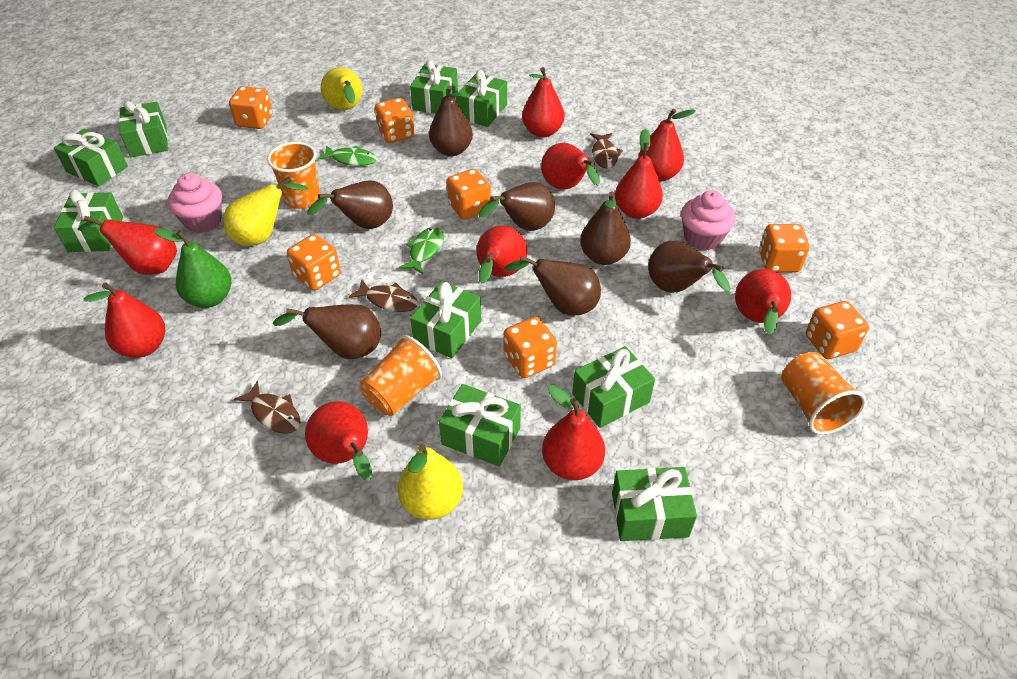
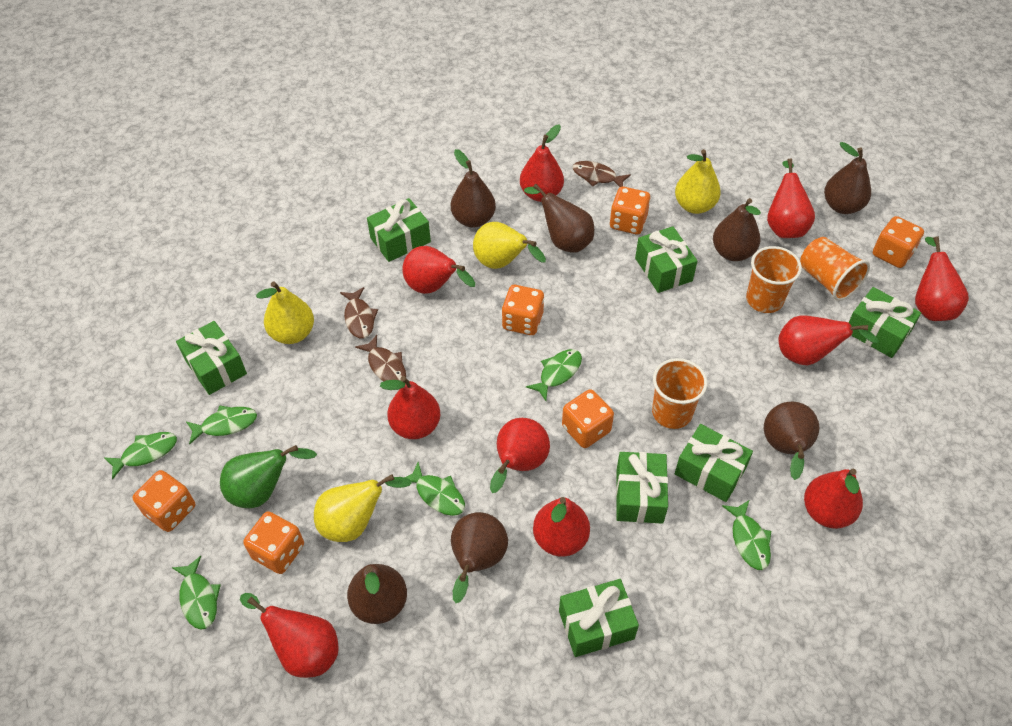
green fish: [317,145,377,166] [399,227,444,274] = 2 -> [104,432,177,480] [172,556,221,630] [186,405,257,445] [404,462,465,516] [526,349,582,401] [722,500,771,570] = 6
green gift: [54,129,128,186] [54,190,123,252] [119,101,168,157] [410,60,458,114] [410,281,481,358] [439,384,521,467] [456,70,507,127] [572,346,655,428] [612,467,697,541] = 9 -> [176,321,247,395] [367,198,431,262] [559,579,639,657] [616,452,668,524] [635,226,697,293] [675,424,753,502] [848,287,921,358] = 7
orange dice: [229,86,272,129] [287,234,341,291] [375,98,415,143] [447,169,491,220] [504,317,557,378] [759,224,809,272] [806,301,869,359] = 7 -> [132,470,195,532] [243,511,304,574] [502,285,544,335] [562,389,614,448] [610,187,650,234] [873,216,924,268] = 6
pink cupcake: [168,173,222,233] [681,190,735,250] = 2 -> none = 0
yellow pear: [224,177,308,246] [321,67,362,110] [397,444,463,520] = 3 -> [256,281,314,344] [314,474,412,542] [473,222,546,269] [675,149,721,214] = 4

